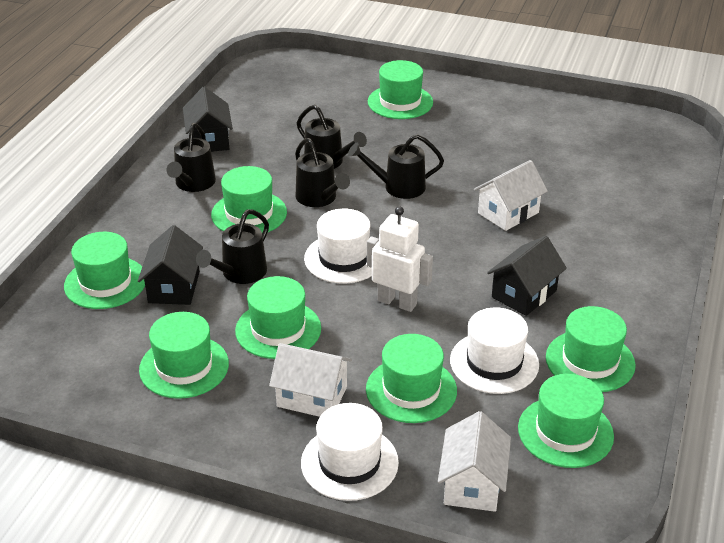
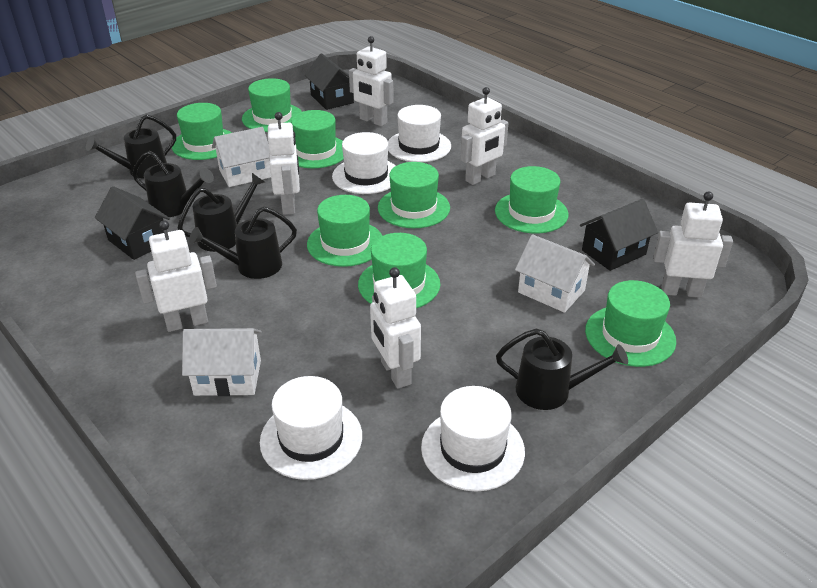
white hat: [301,403,399,501] [304,209,372,284] [450,307,539,394] = 3 -> [260,376,362,480] [332,132,396,194] [388,105,451,162] [421,386,525,491] = 4
white robot: [367,206,433,312] = 1 -> [135,220,217,332] [268,112,300,215] [349,36,394,126] [370,267,421,389] [460,87,508,185] [653,191,733,298] = 6

